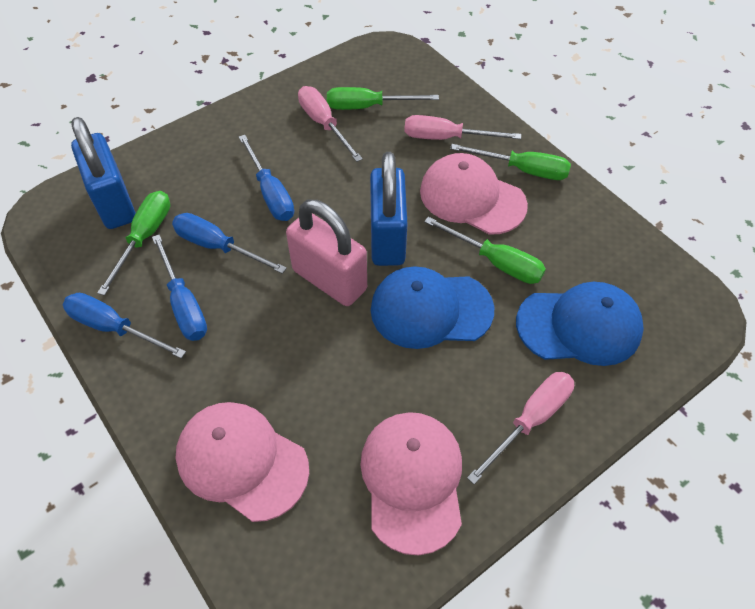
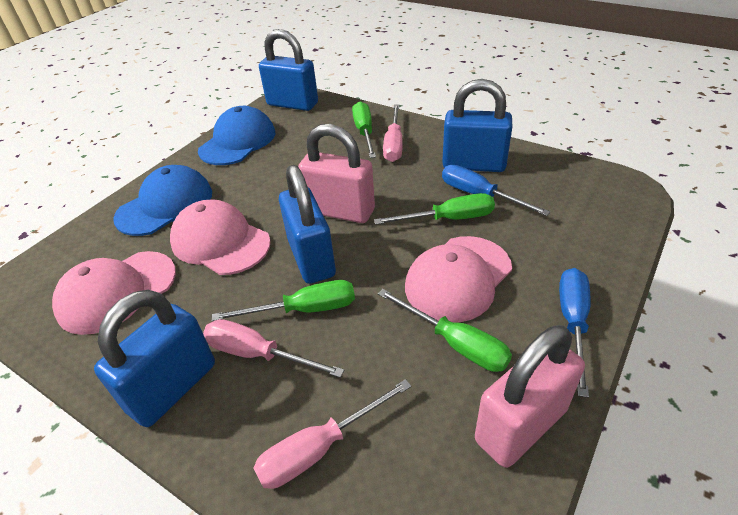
blue padlock: [71,117,136,229] [370,152,408,266] = 2 -> [94,290,215,427] [259,29,318,111] [279,165,336,284] [442,79,512,172] = 4
blue screwdriver: [63,293,186,358] [152,235,207,341] [172,213,287,274] [239,135,294,221] = 4 -> [442,165,550,216] [559,268,591,398] = 2
pink padlock: [286,200,367,306] = 1 -> [298,124,375,223] [475,325,585,468] = 2

